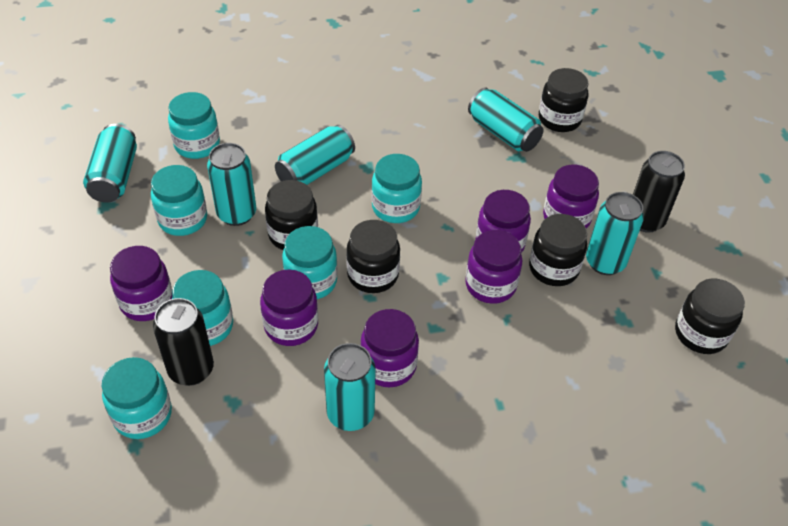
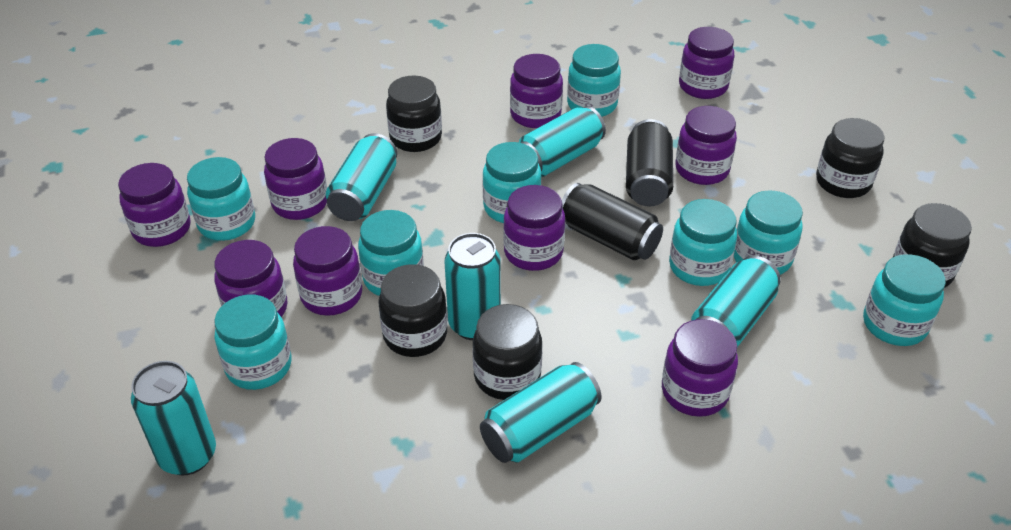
purple jar: [110,246,173,321] [260,270,318,346] [361,309,419,387] [465,230,522,304] [476,190,531,253] [543,165,599,229] = 6 -> [118,163,191,247] [214,240,288,317] [264,138,327,220] [293,226,362,316] [503,185,565,271] [510,54,563,128] [662,319,738,417] [675,106,737,185] [679,27,734,99] = 9
turquoise jar: [102,357,172,439] [151,165,207,236] [168,92,220,159] [172,270,233,346] [282,226,338,299] [372,154,422,223] = 6 -> [187,157,255,241] [214,295,292,390] [358,210,424,296] [483,142,541,223] [567,44,621,117] [669,199,737,286] [734,190,803,275] [863,254,946,346] = 8

